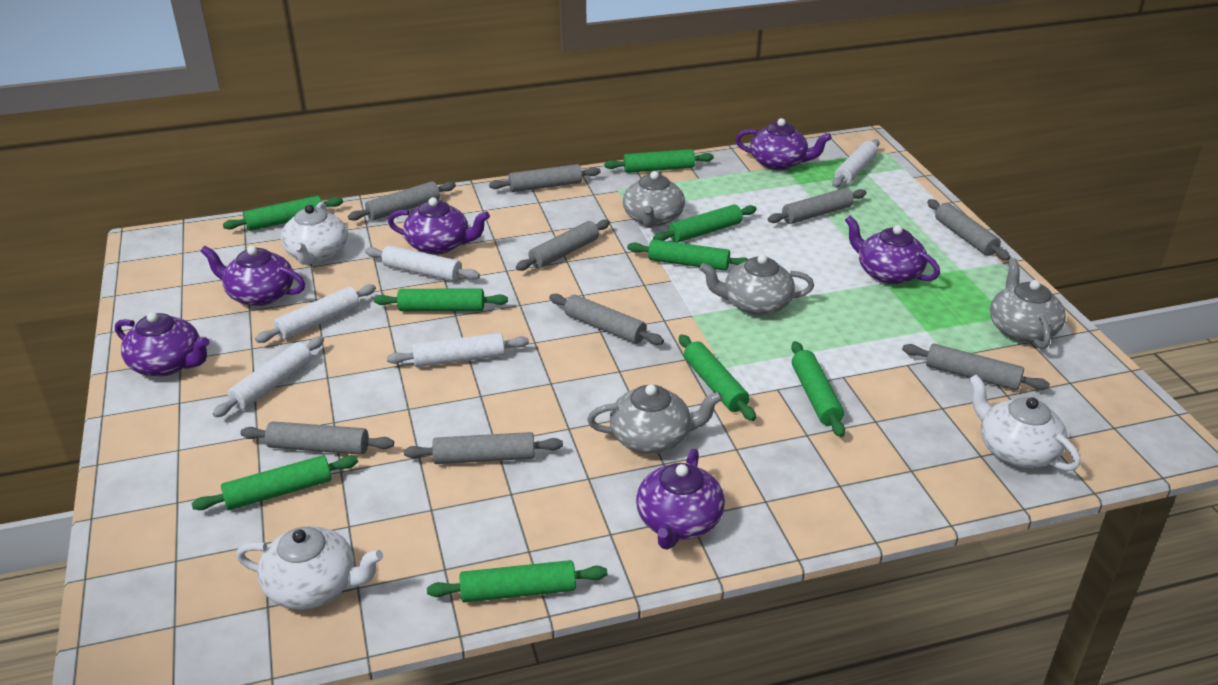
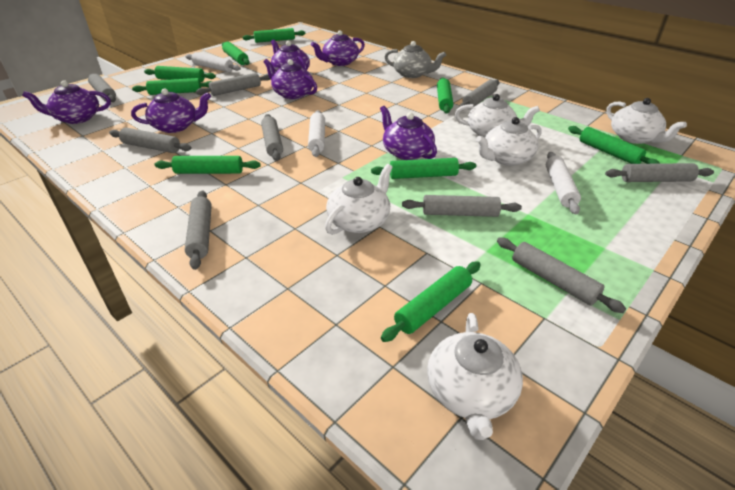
grey teapot: [587,384,723,454] [623,170,685,228] [699,254,814,315] [990,258,1066,349] = 4 -> [385,41,446,78] = 1
white rolling pin: [212,336,324,417] [255,284,376,343] [365,245,480,281] [387,333,529,367] [832,139,880,187] = 5 -> [185,52,241,72] [308,110,325,157] [546,152,581,214] = 3
white teapot: [236,526,383,610] [281,202,348,265] [969,374,1081,471] = 3 -> [325,164,393,235] [427,313,523,440] [455,94,540,137] [476,117,542,166] [606,98,687,144] = 5

